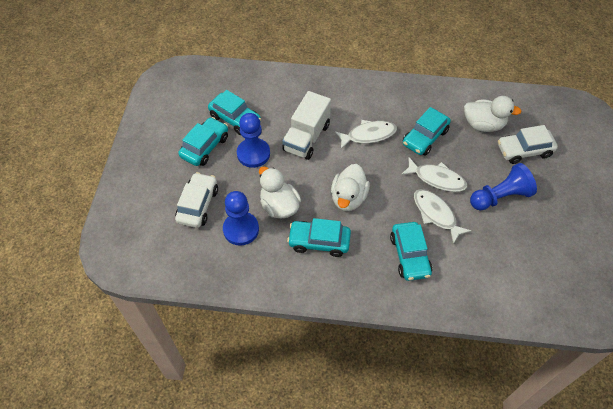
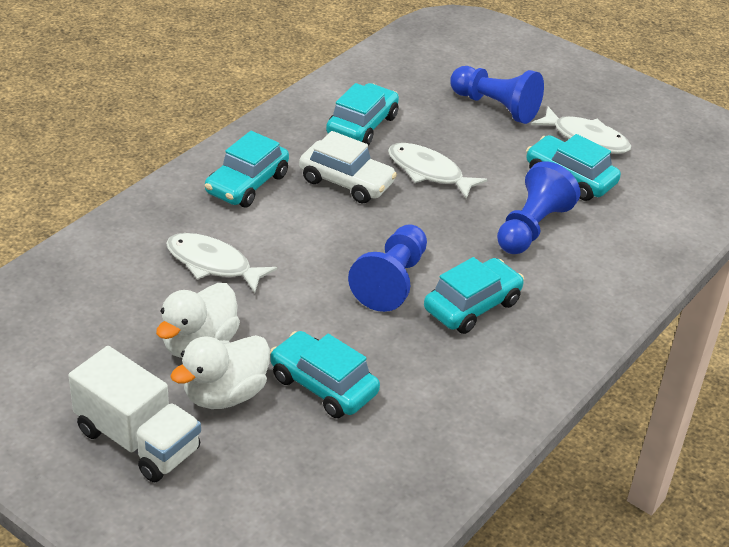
white car: [175,172,218,228] [498,125,558,164] = 2 -> [299,131,397,204] = 1
white duck: [259,167,301,219] [331,164,370,211] [464,96,522,132] = 3 -> [156,283,240,358] [171,335,270,409] = 2

